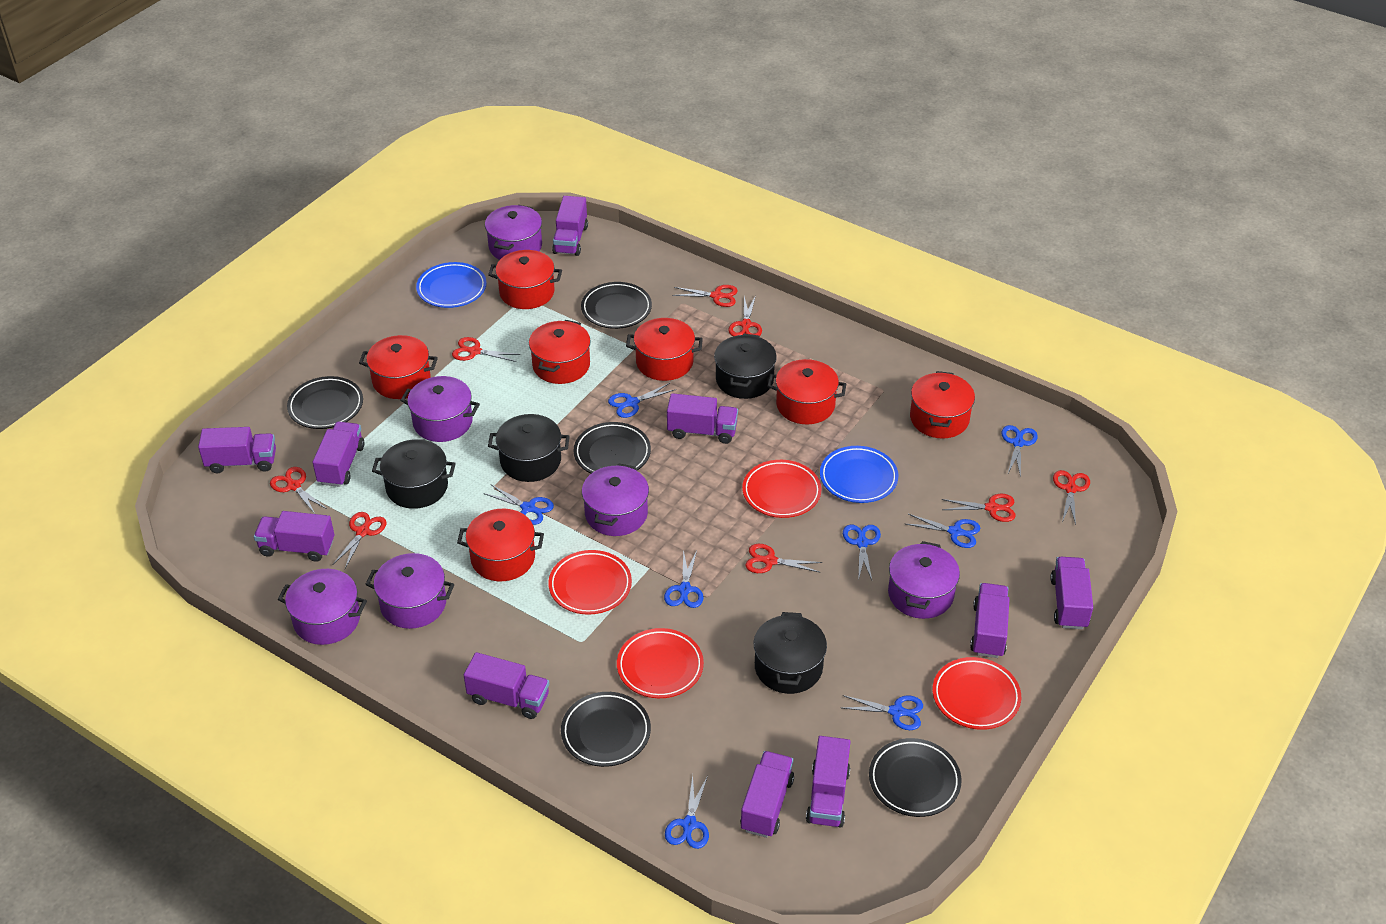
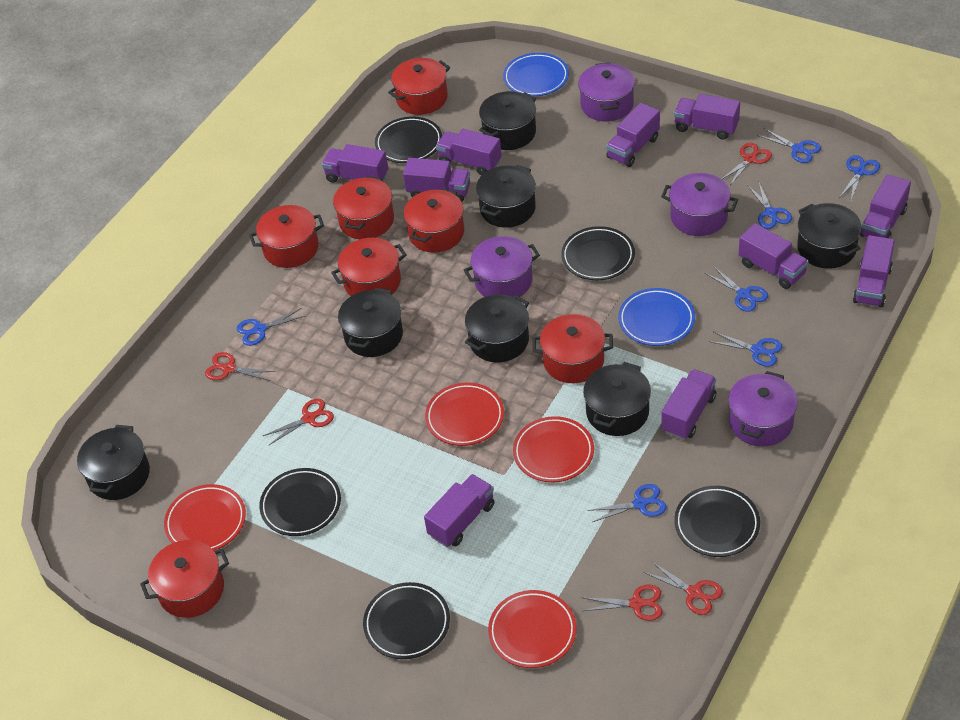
black pot: [372,439,456,509] [488,414,570,482] [714,334,777,399] [754,612,827,694] = 4 -> [77,425,150,500] [338,288,403,357] [465,295,529,363] [476,165,536,228] [479,91,536,150] [583,362,651,436] [797,203,861,269] = 7
blue scissors: [483,485,554,525] [608,383,676,418] [664,549,703,608] [665,774,709,849] [843,525,881,581] [843,695,923,730] [906,514,980,548] [1001,425,1038,478] = 8 -> [237,308,305,346] [588,484,667,522] [704,266,768,312] [709,332,783,366] [748,181,792,229] [757,128,821,163] [839,155,880,200] = 7
purple pot: [278,569,367,645] [366,553,454,629] [400,376,480,442] [485,205,542,260] [582,464,649,536] [888,541,960,619] = 6 -> [464,236,540,297] [578,62,635,122] [661,173,738,236] [728,371,798,447] = 4
red scissors: [270,467,327,514] [332,512,387,568] [452,337,520,362] [672,285,738,307] [728,295,762,336] [745,544,822,573] [942,494,1016,522] [1053,470,1090,525] = 8 -> [205,352,275,381] [263,399,334,445] [583,585,663,621] [644,561,723,615] [722,142,772,185] = 5

